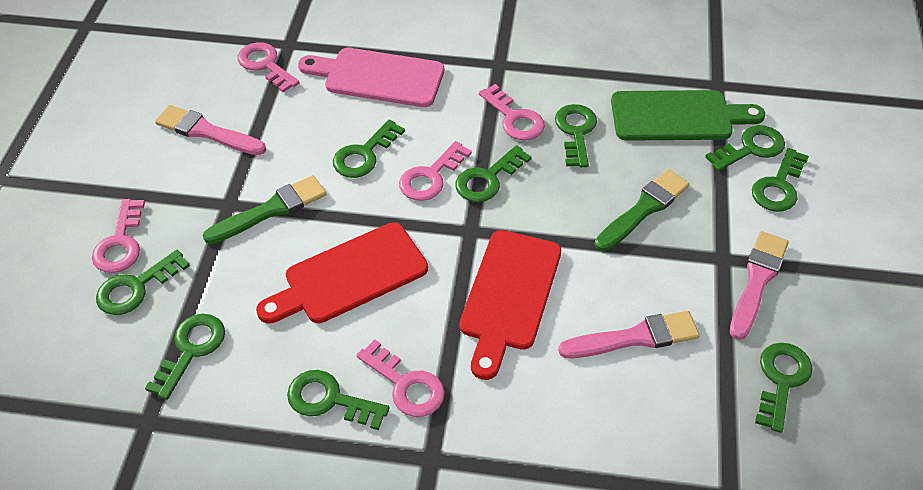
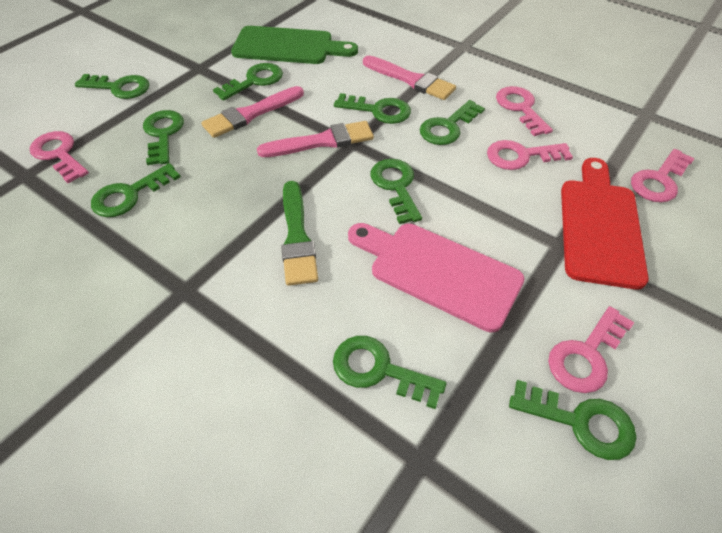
green brush: [203,175,326,244] [595,169,690,251] = 2 -> [281,181,318,286] = 1
red cutting board: [256,222,428,324] [459,230,561,380] = 2 -> [561,158,649,289] = 1

